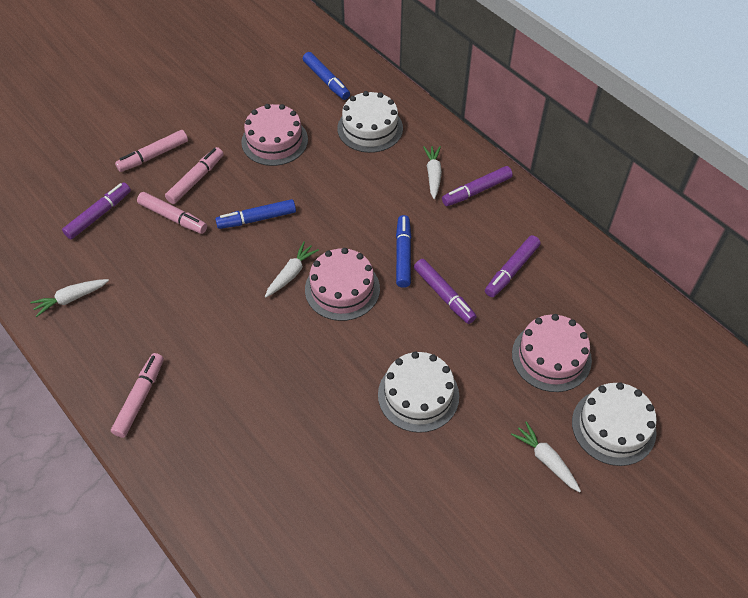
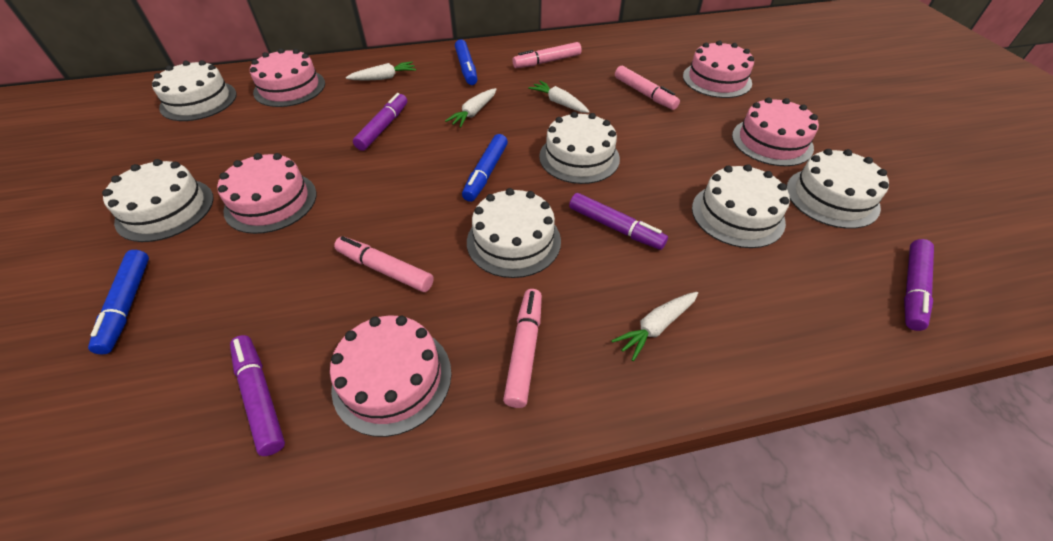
pink cake: [241,104,308,166] [305,248,380,321] [512,314,592,392] = 3 -> [217,153,316,234] [250,48,325,107] [330,316,452,437] [683,40,754,98] [732,97,819,166] = 5
white cake: [337,91,403,153] [378,352,459,433] [572,382,657,466] = 3 -> [102,159,214,242] [152,60,237,121] [467,188,561,278] [539,112,620,184] [692,164,790,248] [787,149,889,229] = 6

